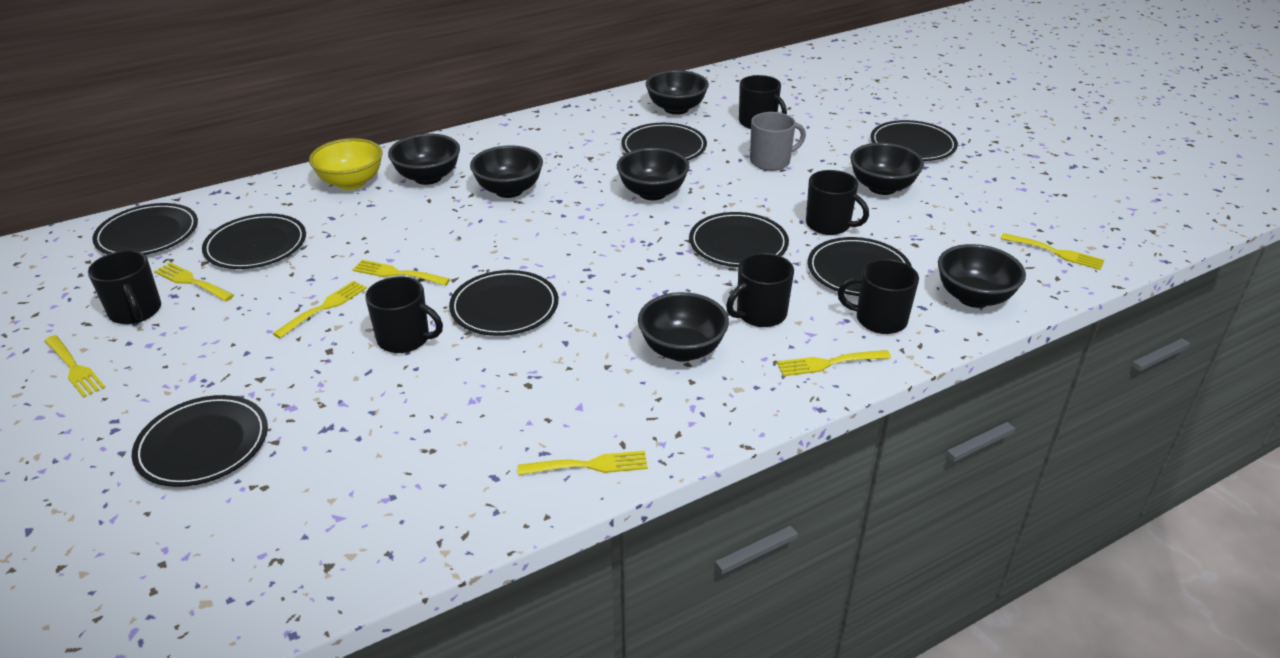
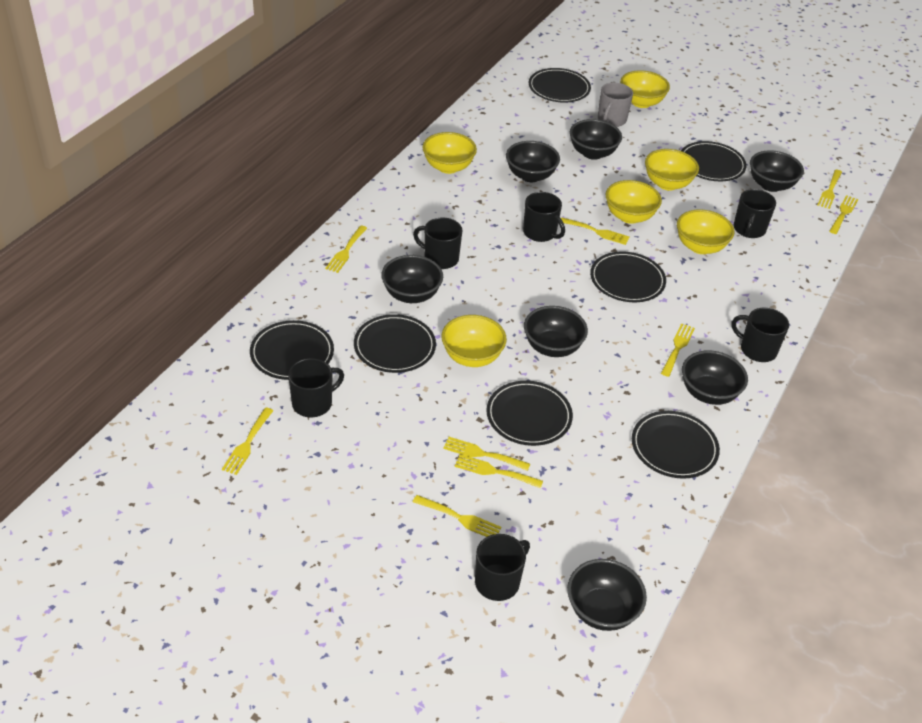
black plate: [92,203,198,255] [132,395,268,487] [202,214,306,269] [449,270,558,336] [621,123,707,161] [689,212,789,267] [808,237,912,296] [871,120,958,161] = 8 -> [250,320,334,380] [354,314,436,373] [486,381,573,446] [529,68,591,103] [590,252,666,302] [632,411,720,479] [681,141,747,181] = 7
yellow bowl: [309,138,383,190] = 1 -> [422,132,477,174] [441,315,507,367] [606,180,662,224] [620,70,670,108] [645,149,699,190] [677,209,735,254] = 6
yellow fork: [44,335,106,397] [154,262,234,301] [273,281,367,339] [352,260,450,286] [518,451,648,475] [777,350,891,376] [1001,233,1104,270] = 7 -> [222,407,273,475] [325,226,367,273] [413,495,501,537] [443,437,530,471] [455,454,543,488] [561,217,630,245] [661,323,695,377] [818,169,842,209] [829,195,858,234] = 9

